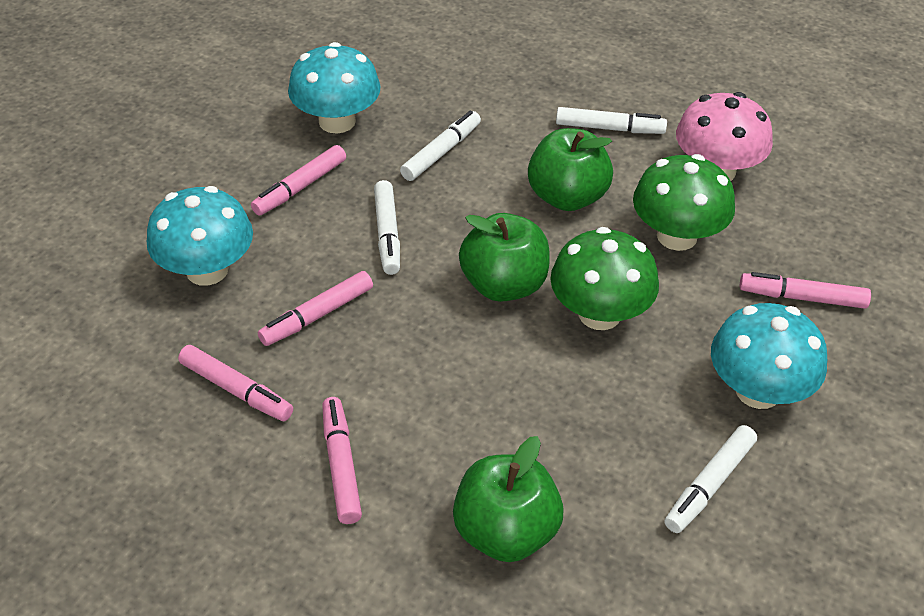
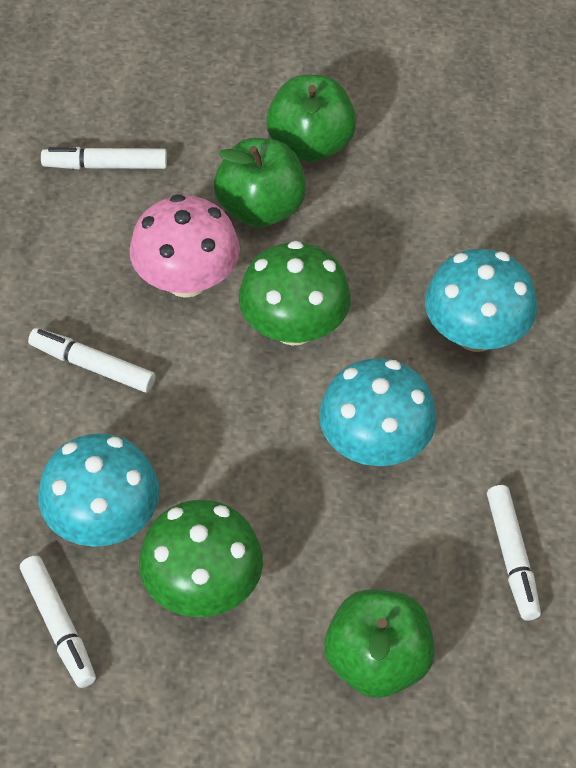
pink marker: [178,345,293,421] [251,145,346,215] [258,271,373,346] [322,397,362,524] [740,272,871,309] = 5 -> none = 0

